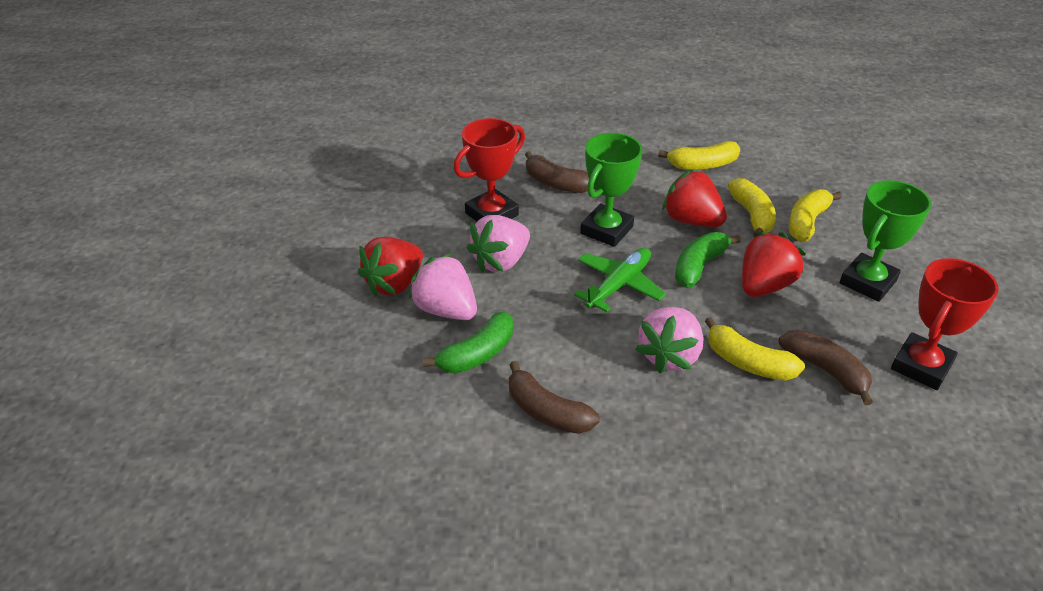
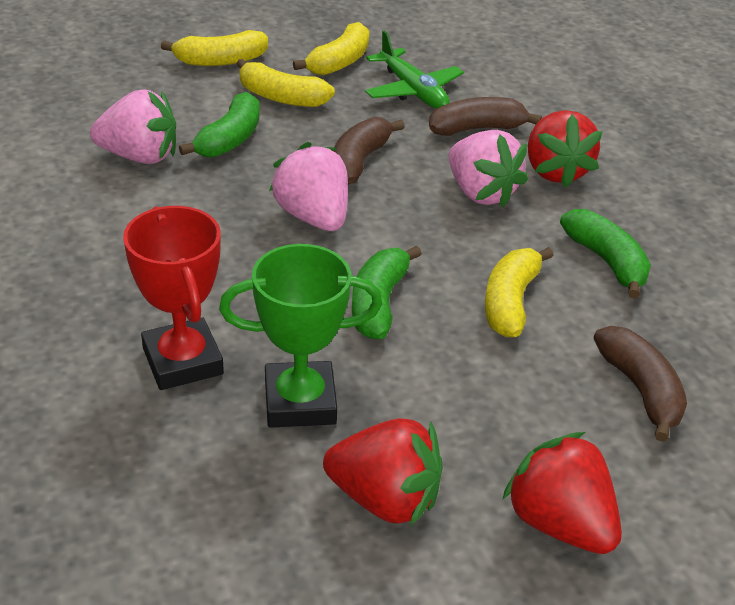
green banana: [423,312,513,373] [675,232,741,288] = 2 -> [179,92,260,158] [352,246,422,339] [560,209,651,299] = 3
green trophy: [580,133,643,247] [840,180,931,302] = 2 -> [219,244,382,428] = 1
red trophy: [453,118,525,221] [891,258,999,390] = 2 -> [123,206,224,390] = 1

